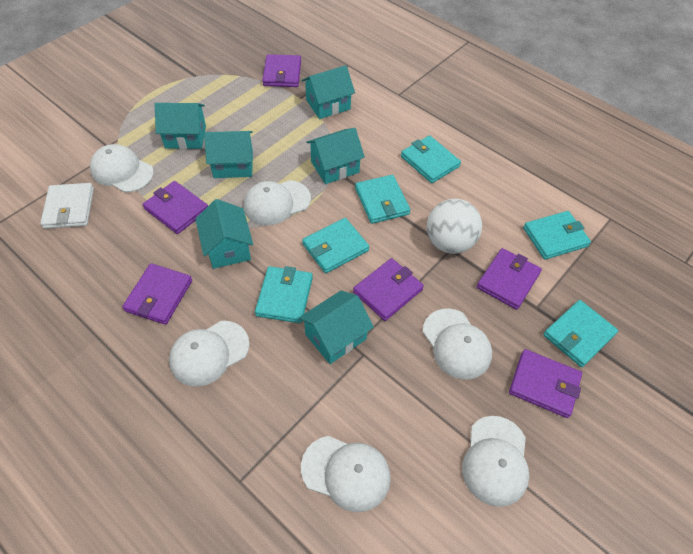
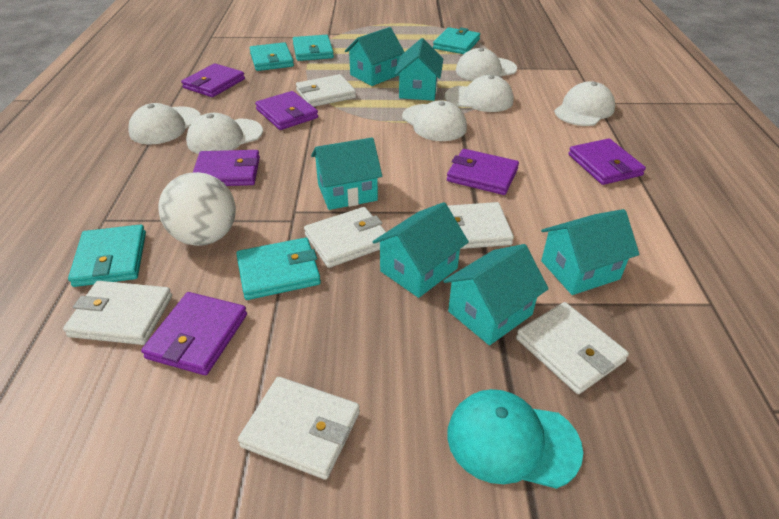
turquoise cap: none = 0 -> [447,389,583,489] = 1
turquoise wallet: [255,266,313,323] [302,218,369,273] [355,175,411,224] [401,135,461,183] [523,211,591,260] [543,300,618,367] = 6 -> [68,224,146,287] [236,238,321,300] [250,42,294,71] [293,35,334,61] [433,27,480,54] = 5
white wallet: [40,183,94,229] = 1 -> [63,281,172,345] [238,377,360,480] [296,74,356,107] [304,207,386,268] [448,202,514,249] [516,302,629,394] = 6

